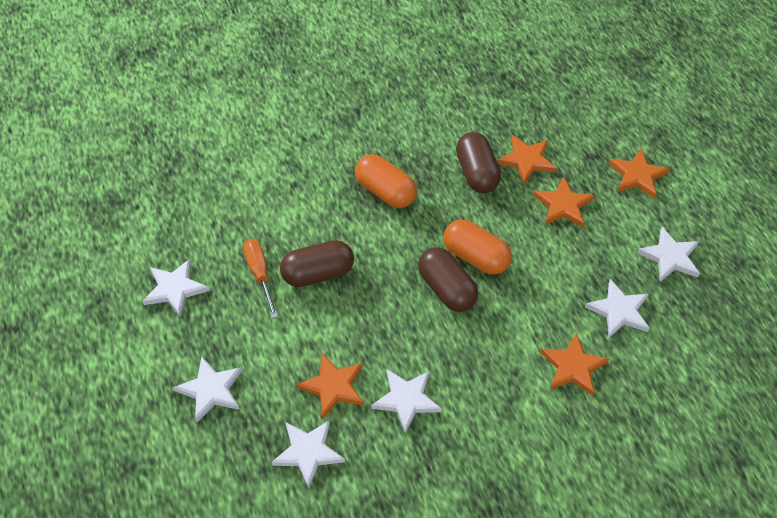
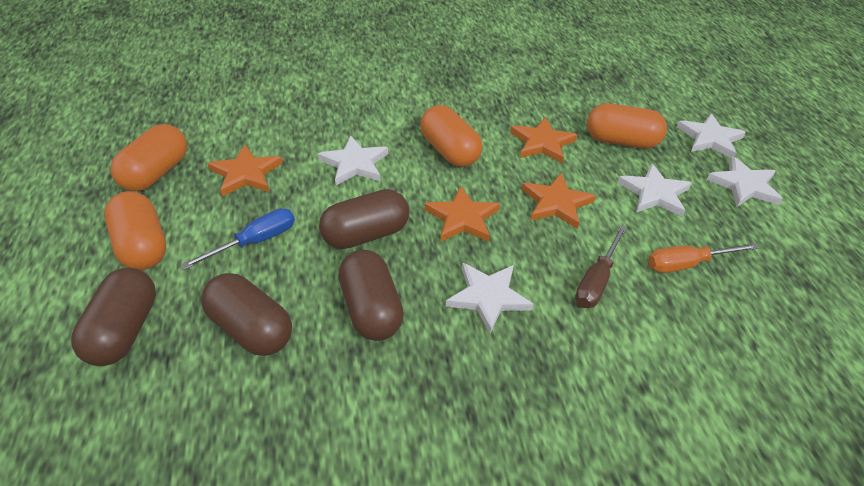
blue screwdriver: none = 0 -> [181,208,295,270] = 1
brown capsule: [280,240,354,287] [418,247,478,312] [456,132,501,193] = 3 -> [71,268,156,366] [201,273,292,356] [319,189,409,249] [338,250,404,341] = 4
brown screwdriver: none = 0 -> [575,225,627,308] = 1
orange capsule: [355,154,417,208] [443,220,512,275] = 2 -> [104,191,166,270] [110,124,187,191] [420,105,482,167] [587,103,667,148] = 4
orange star: [297,354,364,419] [497,135,556,184] [533,176,595,227] [540,333,609,396] [609,149,669,198] = 5 -> [208,145,283,196] [424,186,500,242] [510,117,578,163] [521,173,596,229] = 4
white star: [143,259,209,318] [173,356,242,422] [271,420,345,489] [371,369,442,434] [585,279,650,338] [637,227,700,282] = 6 -> [318,136,388,185] [446,263,534,333] [617,164,691,217] [677,113,746,158] [706,156,783,207] = 5

